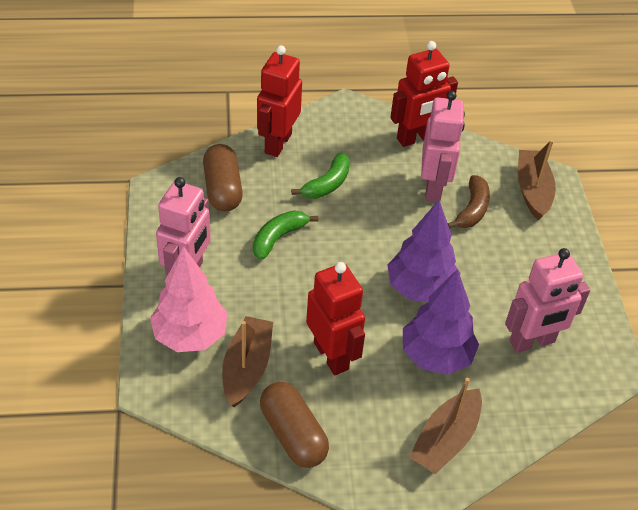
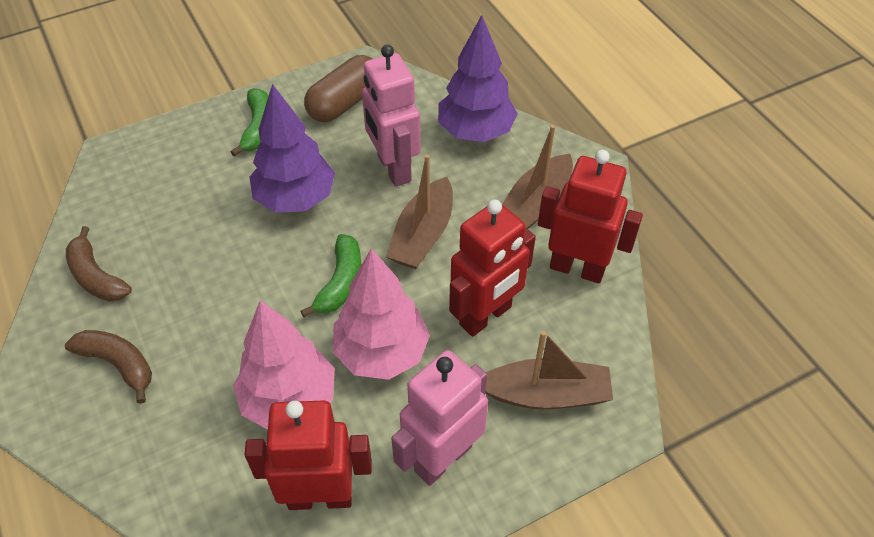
brown banana: [448,175,490,229] = 1 -> [65,330,152,404] [66,226,132,301] = 2
brown capsule: [203,144,243,211] [260,382,329,468] = 2 -> [304,55,372,122] = 1
pink robot: [156,177,211,275] [421,91,465,202] [505,248,590,353] = 3 -> [362,45,421,187] [391,350,488,486] = 2
pink tree: [150,246,228,352] = 1 -> [233,300,335,430] [333,248,430,380] = 2

